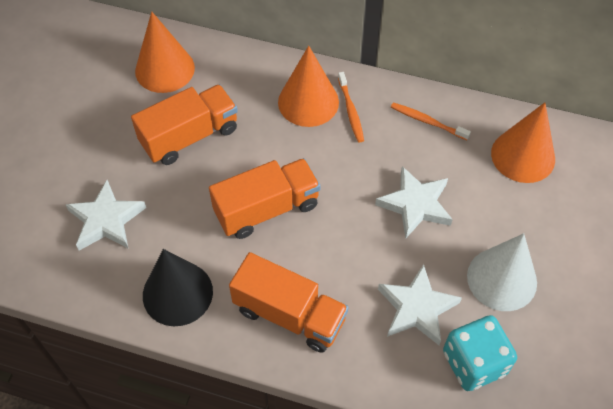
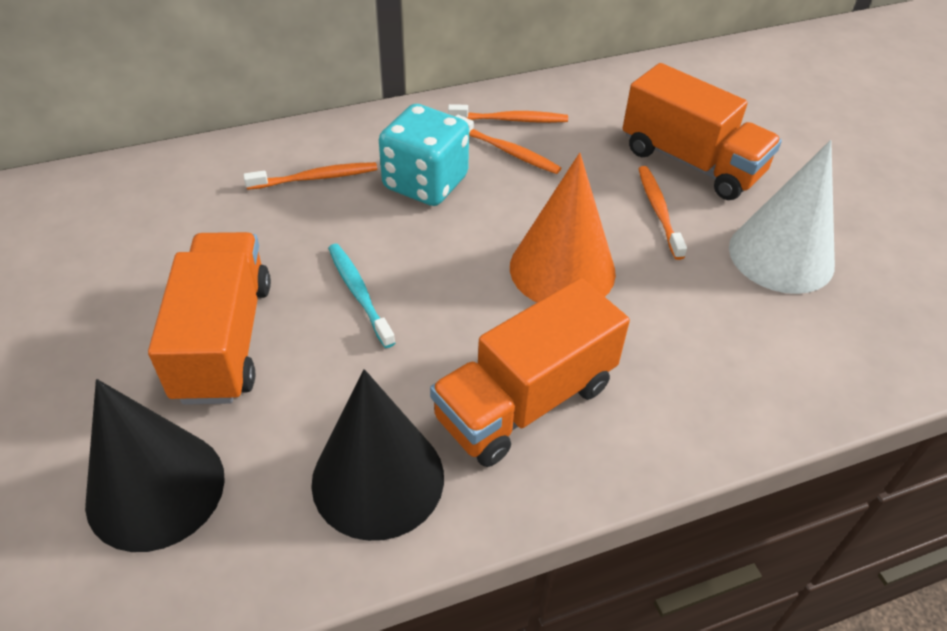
black cone: [143,249,213,326] = 1 -> [85,379,225,552] [311,369,444,541] = 2
orange cone: [135,12,195,93] [278,46,339,127] [491,102,555,183] = 3 -> [510,153,616,302] = 1
orange toothbrush: [338,72,364,143] [391,103,471,140] = 2 -> [243,162,377,190] [448,104,568,123] [455,114,561,174] [638,166,687,260] = 4
turquoise toothbrush: none = 0 -> [328,244,395,348] = 1
white star: [65,180,146,251] [375,166,453,238] [378,264,462,345] = 3 -> none = 0

